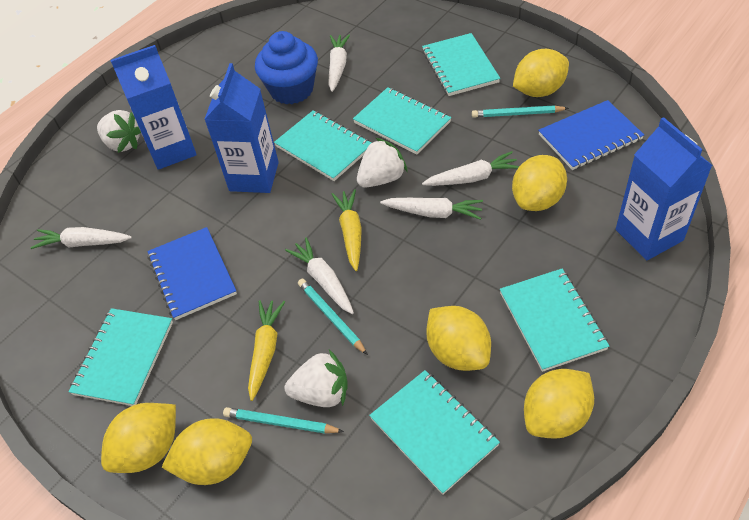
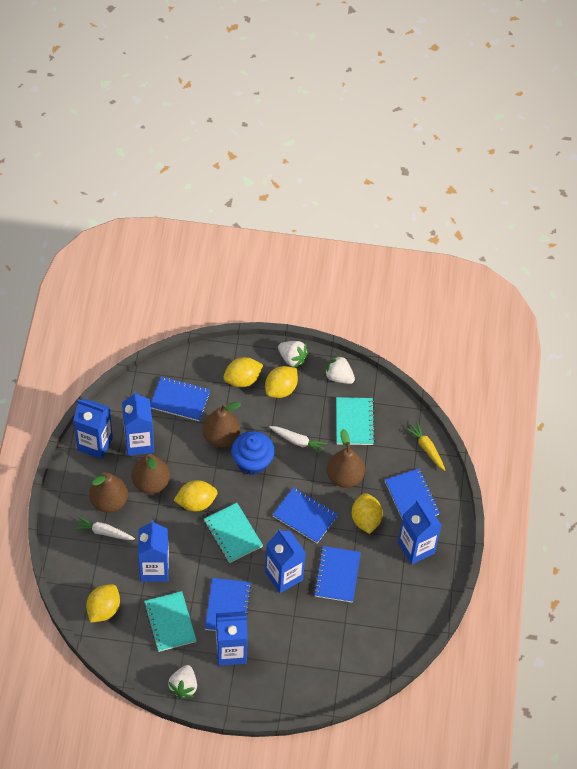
blue carton: [110,45,197,170] [204,63,279,193] [616,117,713,260] = 3 -> [73,398,113,459] [122,391,154,456] [138,520,169,582] [216,611,248,666] [265,529,306,593] [398,500,442,565] = 6
blue notebook: [147,227,237,320] [538,100,644,170] = 2 -> [150,376,210,421] [205,578,252,631] [272,487,338,543] [314,546,361,603] [385,468,440,519] = 5
brown pear: none = 0 -> [89,472,128,513] [132,454,170,494] [202,402,241,447] [327,429,365,488] = 4
turquoise notebook: [69,308,173,406] [274,110,371,181] [353,87,451,155] [369,370,500,495] [422,33,500,96] [500,269,609,372] = 6 -> [144,591,197,652] [204,503,263,563] [336,397,375,445] = 3
turquoise pencil: [223,407,344,434] [298,279,368,355] [472,105,569,118] = 3 -> none = 0
white carrot: [31,227,132,249] [285,237,354,314] [328,34,350,92] [380,198,483,220] [422,151,519,186] = 5 -> [73,516,135,540] [269,426,327,455] = 2
yellow carrot: [248,300,285,401] [332,189,362,271] = 2 -> [405,422,445,471] = 1
yellow lemon: [101,403,176,473] [162,418,252,485] [426,306,491,371] [512,155,567,211] [513,49,569,97] [524,369,594,438] = 6 -> [86,584,120,623] [174,480,218,511] [223,357,263,387] [265,366,298,398] [352,493,383,534] = 5

